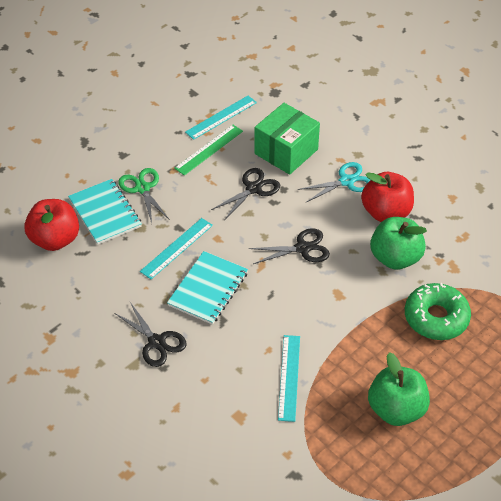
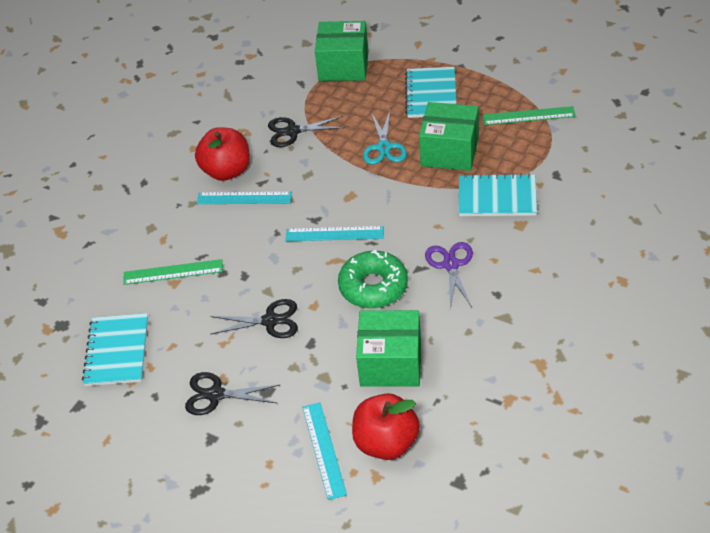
green apple: [368,352,430,426] [370,217,427,270] = 2 -> none = 0
green box: [254,103,320,175] = 1 -> [315,21,369,81] [356,310,421,387] [419,102,479,171] = 3
green ruler: [174,125,243,176] = 1 -> [123,259,223,285] [482,106,576,125] = 2
green scissors: [118,168,170,223] = 1 -> none = 0
purple scissors: none = 0 -> [425,242,473,309] = 1
turquoise notebook: [68,179,142,245] [167,251,248,325] = 2 -> [82,313,148,386] [405,67,456,118] [459,173,537,216] = 3

